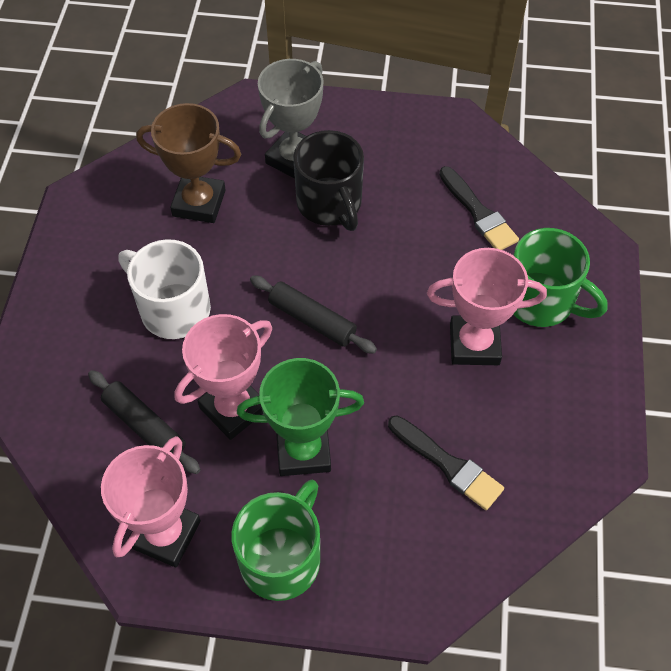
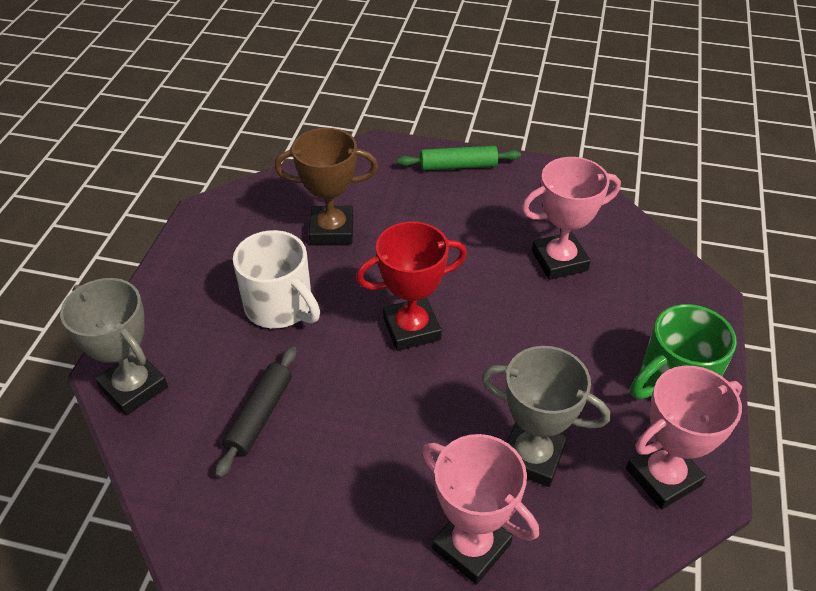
black brush: [388,416,504,510] [439,166,519,250] = 2 -> none = 0
black mug: [293,130,364,231] = 1 -> none = 0
black rolling pin: [88,370,201,474] [250,275,377,354] = 2 -> [215,346,297,478] = 1
green mug: [231,480,320,601] [513,228,608,327] = 2 -> [631,304,737,399] = 1
green rolling pin: none = 0 -> [397,146,521,170] = 1
green trophy: [237,358,364,476] = 1 -> none = 0
grey trophy: [258,59,324,179] = 1 -> [60,278,168,416] [481,346,610,487] = 2
red trophy: none = 0 -> [356,221,467,351] = 1

